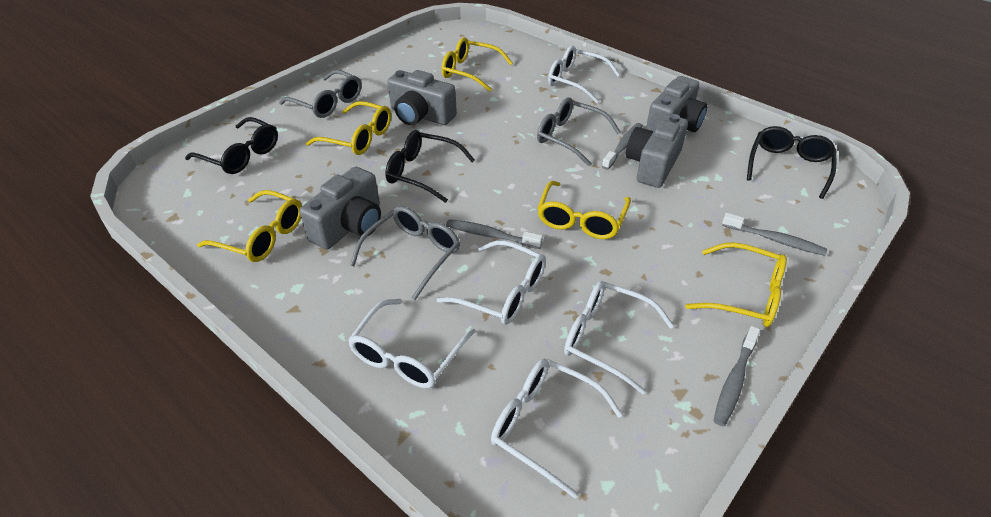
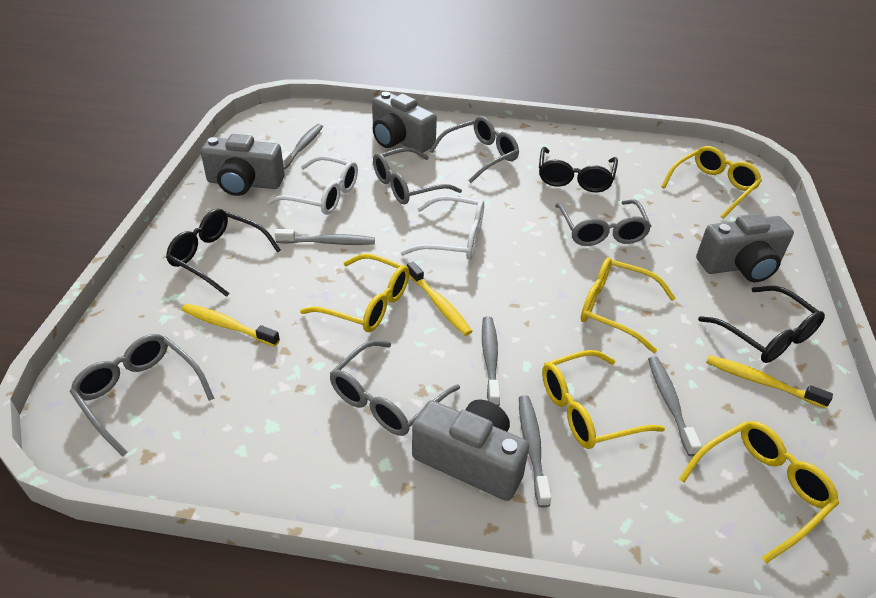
grey glasses: [279,70,362,118] [350,206,460,300] [537,97,620,166] = 3 -> [70,334,214,457] [330,340,460,436] [373,147,462,205] [429,116,519,183] [555,200,652,246] = 5
grey toothbrush: [446,219,543,249] [602,123,643,170] [713,326,760,426] [722,213,827,256] = 4 -> [275,229,375,245] [282,124,323,170] [482,316,500,406] [519,395,552,507] [648,356,702,456] = 5
white glasses: [348,299,475,388] [437,240,546,325] [491,359,623,498] [548,46,620,103] [564,281,674,395] = 5 -> [267,156,358,215] [400,196,484,260] = 2
yellow toothbrush: none = 0 -> [181,304,280,347] [407,262,473,336] [706,355,833,408] = 3

